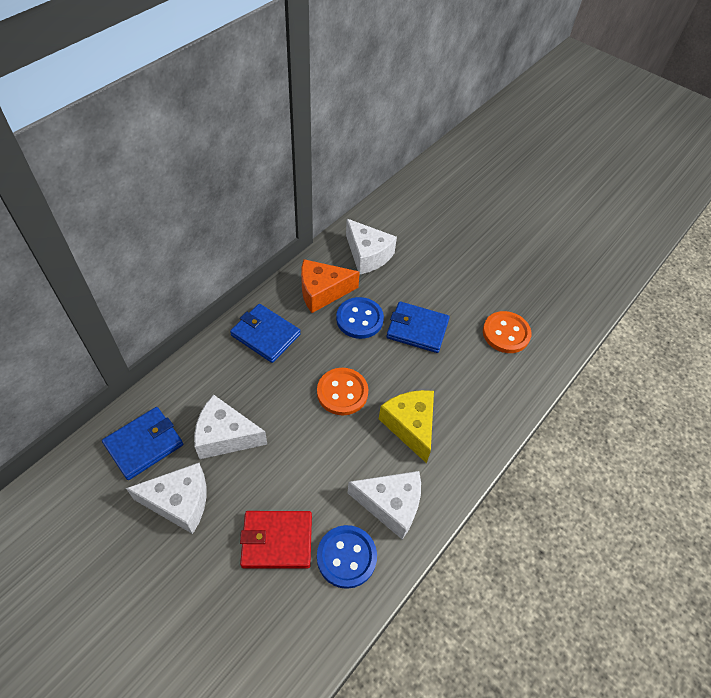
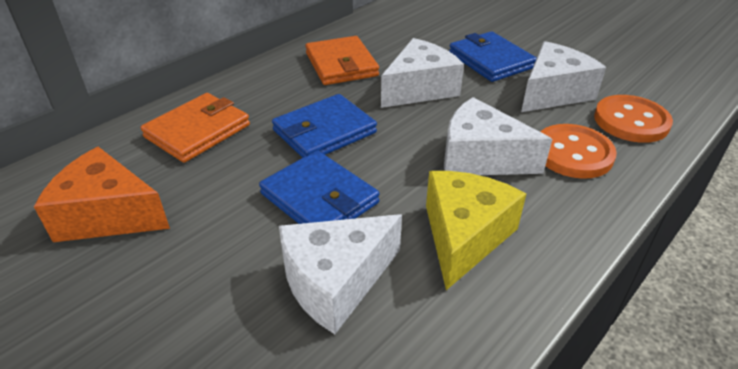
blue button: [317,525,377,589] [336,297,384,339] = 2 -> none = 0
orange wallet: none = 0 -> [141,93,250,163] [305,36,379,85] = 2
red wallet: [240,511,312,569] = 1 -> none = 0

